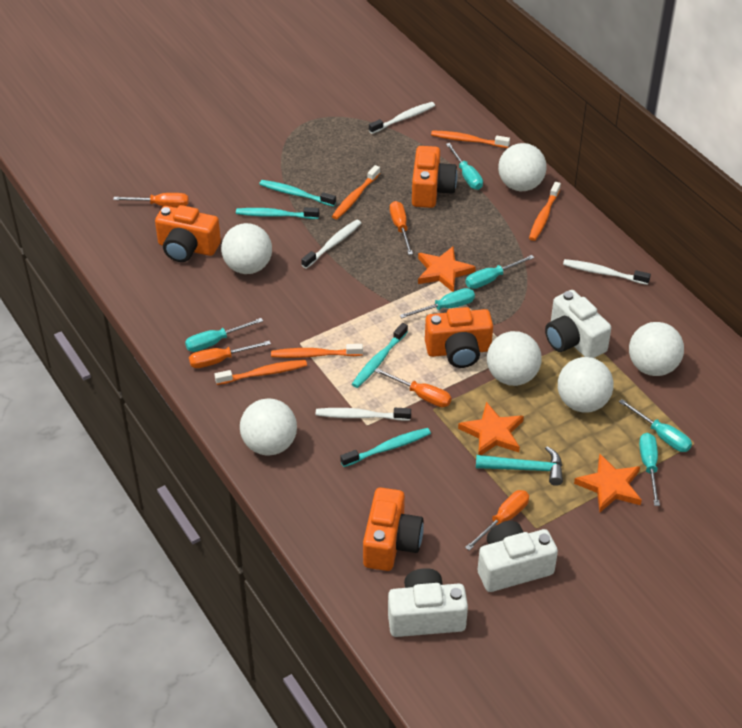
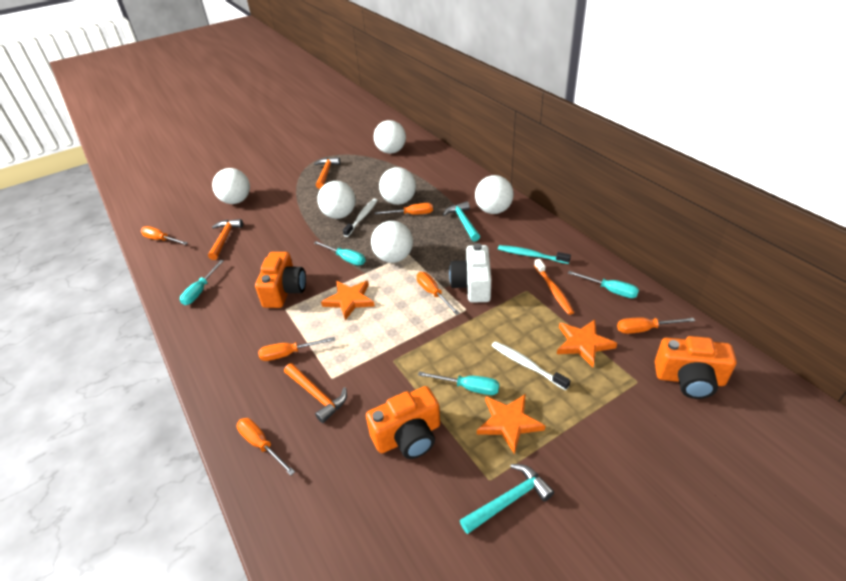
orange camera: [155,205,221,262] [363,488,424,571] [412,146,457,208] [425,307,493,368] = 4 -> [255,252,306,308] [366,386,440,459] [655,336,737,399] = 3
orange hammer: none = 0 -> [208,219,243,260] [284,363,347,423] [314,157,340,189] = 3
orange screwdriver: [113,193,189,207] [189,341,271,368] [374,368,451,407] [390,201,413,255] [465,490,529,551] = 5 -> [141,226,188,245] [236,418,295,476] [258,337,335,361] [375,203,433,215] [417,272,460,315] [617,317,695,334] = 6
orange toothbrush: [214,360,307,385] [271,344,363,358] [332,165,380,220] [431,130,510,148] [529,182,561,241] = 5 -> [534,259,574,315] = 1
turquoise hammer: [476,446,563,486] = 1 -> [443,201,480,242] [460,464,554,534] = 2
turquoise screwdriver: [185,318,263,352] [400,288,475,319] [446,143,483,190] [465,255,534,289] [619,399,692,452] [639,433,660,506] = 6 -> [180,260,224,305] [314,241,366,265] [418,371,499,395] [568,271,639,298] = 4
turquoise toothbrush: [236,207,319,219] [259,180,336,207] [340,428,431,467] [352,323,408,388] = 4 -> [498,245,571,264] = 1
white camera: [388,568,468,637] [478,521,558,592] [545,290,611,358] = 3 -> [449,243,491,303] = 1
white toothbrush: [301,220,361,269] [316,408,411,421] [369,102,435,134] [563,259,651,285] = 4 -> [343,199,378,237] [492,341,571,390] = 2

